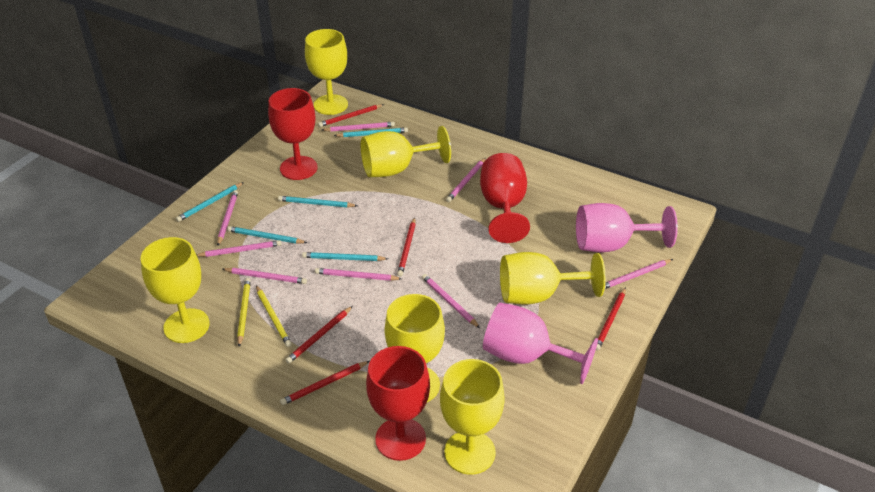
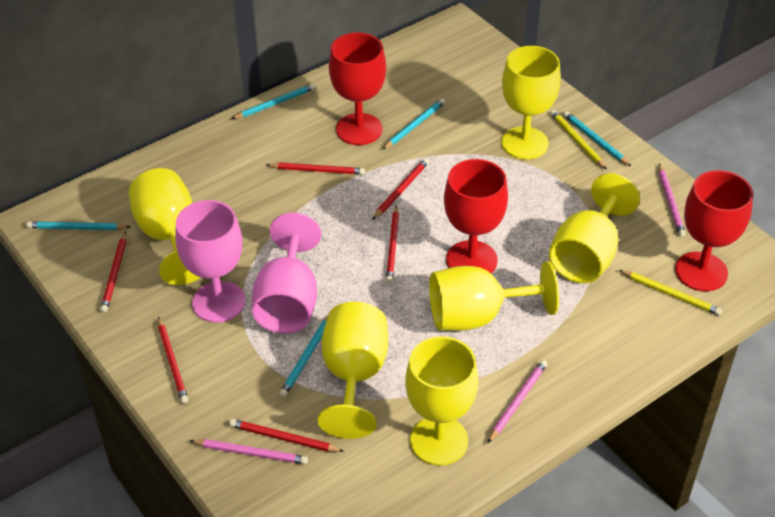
pink pencil: [197,240,282,257] [217,190,238,246] [223,268,307,284] [315,268,402,281] [322,122,395,132] [422,274,480,328] [446,158,486,202] [605,259,673,289] = 8 -> [190,439,308,464] [488,360,547,443] [659,164,686,237] = 3
red pencil: [280,361,370,405] [285,306,353,364] [318,104,384,127] [397,217,416,276] [596,287,626,351] = 5 -> [100,231,126,313] [158,317,188,404] [229,419,344,452] [267,162,365,175] [372,158,429,220] [386,205,399,283] = 6

